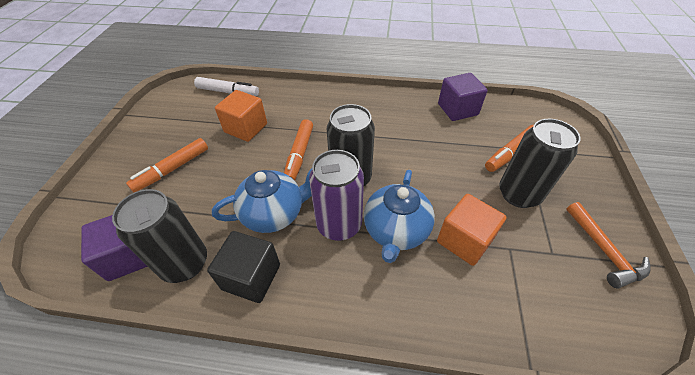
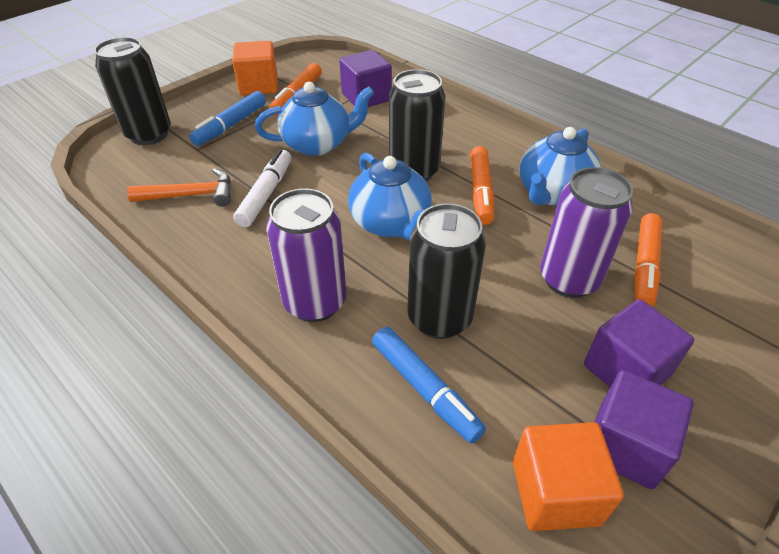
black cube: [207,231,280,303] = 1 -> none = 0
blue marker: none = 0 -> [189,91,266,146] [372,327,486,444] = 2
blue teapot: [212,169,312,233] [364,170,435,263] = 2 -> [255,82,374,156] [348,153,432,240] [519,127,601,206] = 3
purple can: [309,150,364,241] = 1 -> [266,188,346,322] [540,167,633,298] = 2
purple cube: [81,215,148,281] [438,73,488,121] = 2 -> [339,50,392,107] [584,299,694,387] [595,370,694,489] = 3

